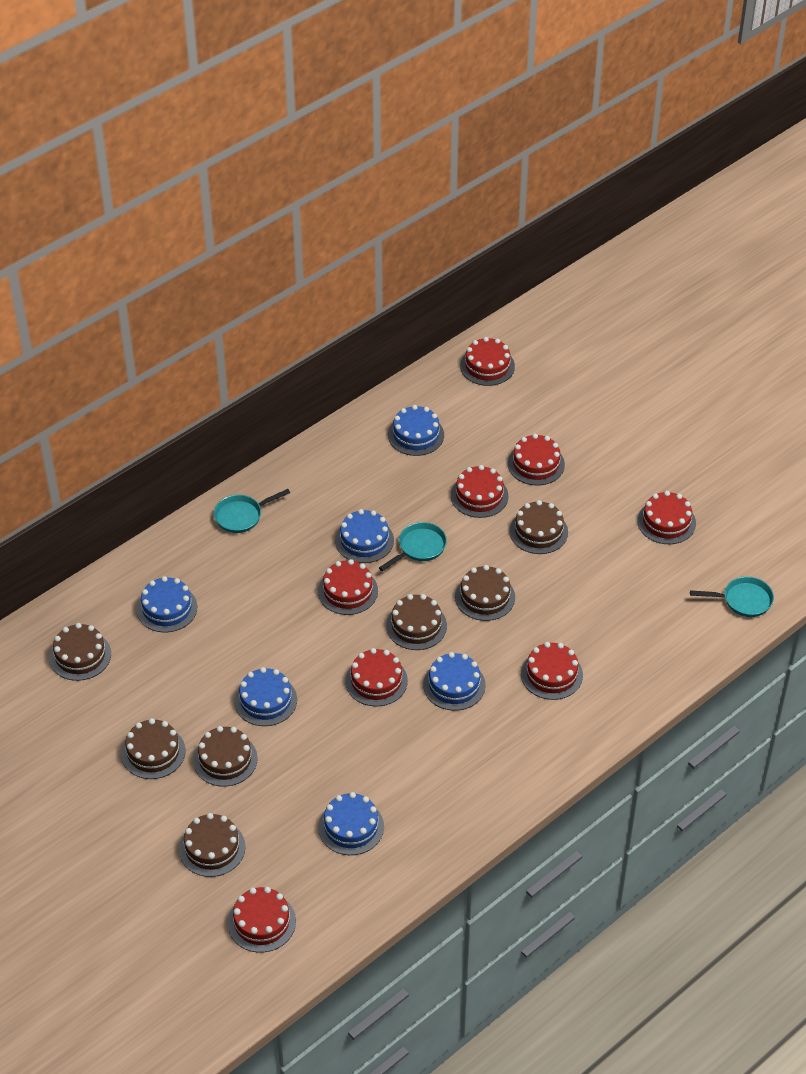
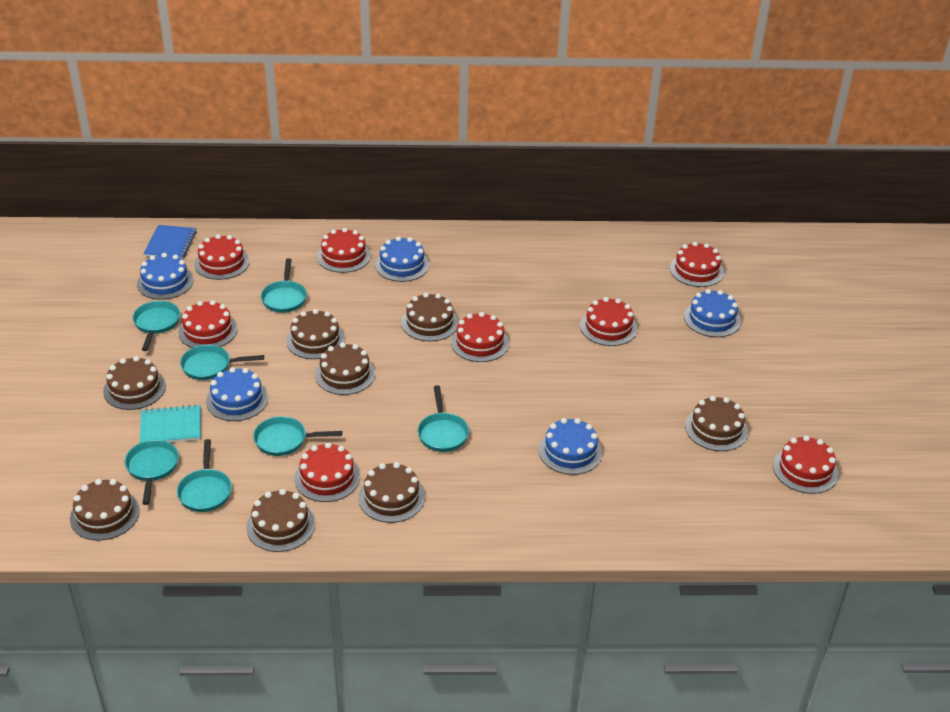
blue cake: [137,576,197,632] [234,667,297,726] [318,792,384,855] [335,509,394,563] [388,405,444,456] [423,652,486,711] = 6 -> [137,253,194,300] [206,367,268,421] [375,236,429,282] [539,418,602,475] [684,289,741,337] = 5
blue notebook: none = 0 -> [143,225,197,260] = 1
brown cake: [49,623,111,681] [121,718,186,779] [179,813,245,877] [193,726,258,787] [386,594,447,650] [455,565,515,621] [509,500,568,554] = 7 -> [70,479,140,541] [103,356,166,410] [246,489,315,552] [286,309,345,359] [315,342,375,395] [358,462,425,523] [401,293,459,341] [685,396,748,451] = 8
turquoise notebook: none = 0 -> [140,404,201,443] = 1
turquoise pan: [214,489,290,533] [379,522,447,571] [690,576,774,617] = 3 -> [125,440,179,505] [132,301,180,351] [177,439,232,512] [180,345,264,380] [253,416,342,456] [261,258,307,313] [418,385,469,452] = 7

